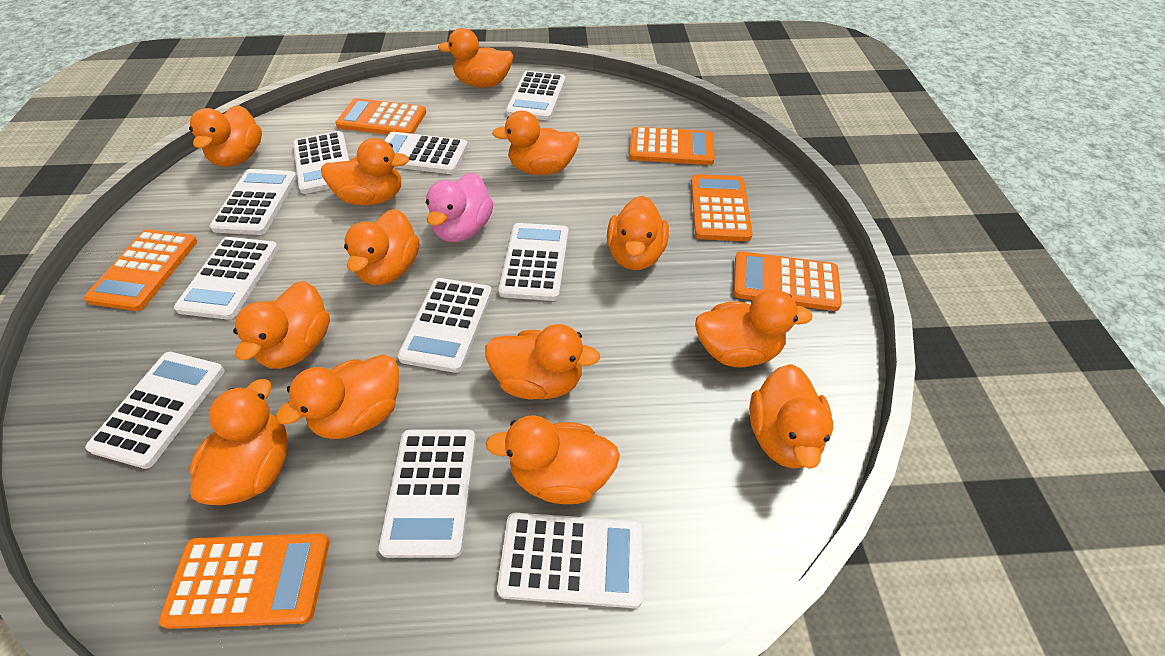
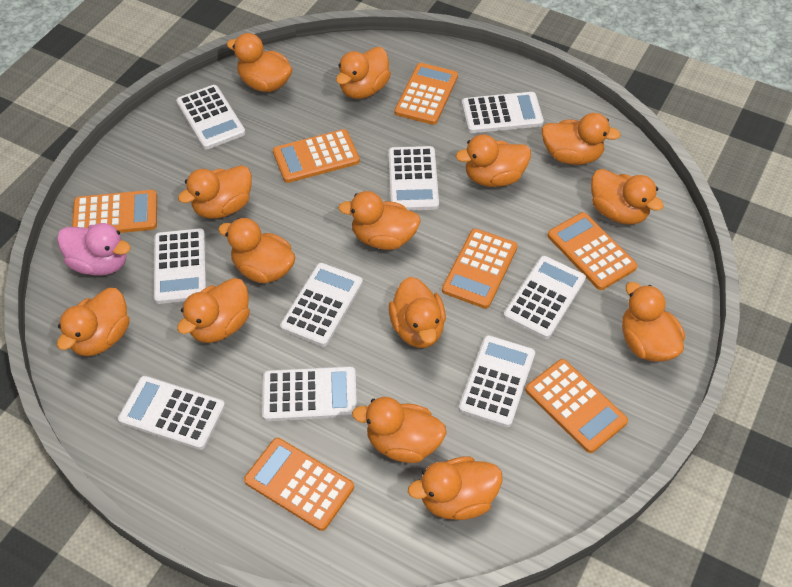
orange calculator: [84,229,197,311] [159,533,330,629] [335,98,426,135] [629,127,715,165] [691,174,753,241] [734,251,842,311] = 6 -> [72,190,157,233] [244,438,354,531] [273,129,360,183] [395,63,458,125] [442,229,518,309] [525,359,628,453] [547,212,637,290] = 7
orange duck: [189,105,262,167] [189,379,288,505] [233,281,330,369] [276,354,399,439] [321,138,409,205] [344,209,419,285] [438,28,513,88] [485,324,600,399] [486,415,620,504] [492,111,580,175] [607,196,669,270] [695,289,813,367] [750,364,833,469] = 13 -> [57,288,130,356] [177,278,250,343] [178,165,252,219] [218,218,295,283] [226,33,293,92] [336,47,391,99] [338,191,421,250] [352,397,447,463] [388,277,446,348] [408,456,503,520] [456,134,531,187] [542,113,621,165] [591,169,664,225] [622,282,685,362] = 14
white calculator: [85,352,224,469] [174,237,279,320] [210,169,297,235] [293,131,349,194] [379,430,476,558] [384,132,468,174] [398,278,492,373] [497,513,644,608] [499,223,569,301] [506,71,566,120] = 10 -> [118,376,225,450] [154,228,206,304] [176,85,245,149] [262,366,357,421] [280,263,363,347] [389,146,439,211] [459,335,535,427] [462,92,544,133] [503,256,586,339] = 9

